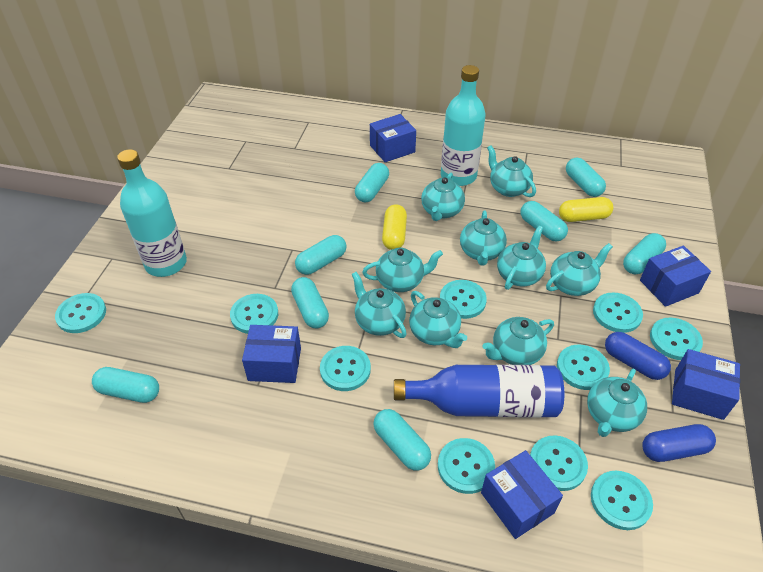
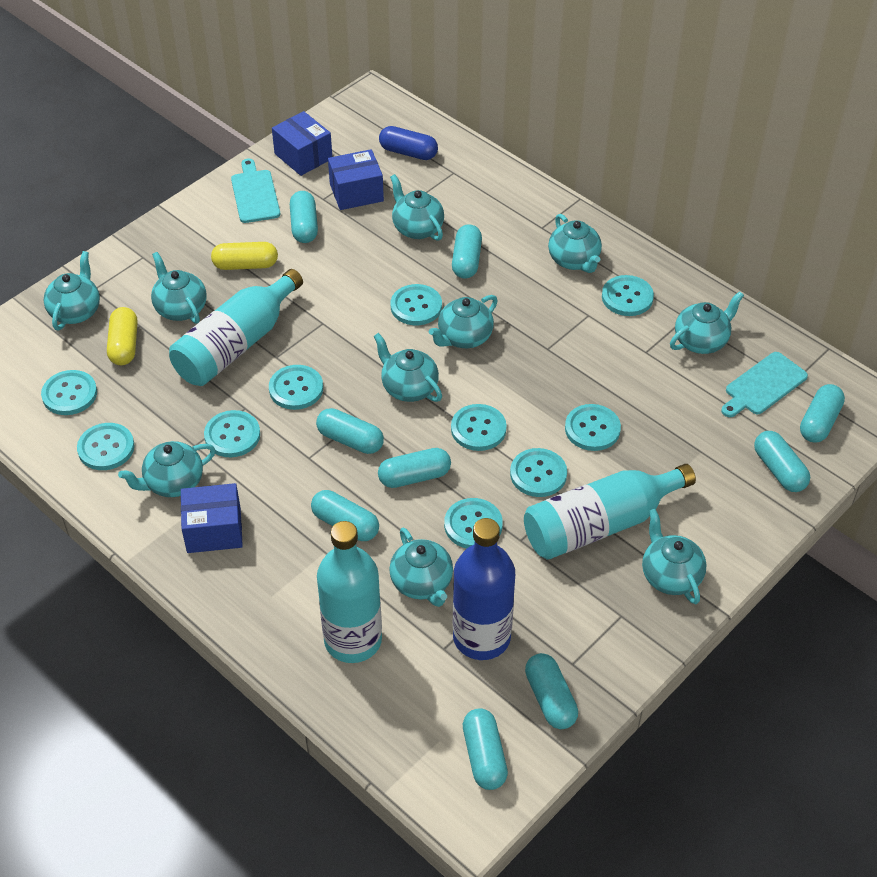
blue box: [242,325,301,383] [370,114,416,162] [481,450,563,539] [640,246,711,307] [672,349,740,420] = 5 -> [181,483,243,553] [272,111,332,176] [328,149,384,210] = 3
blue capsule: [605,332,671,380] [642,424,716,462] = 2 -> [379,126,438,160] = 1
turquoise bottle: [117,149,187,277] [441,65,486,186] = 2 -> [169,269,303,386] [317,521,382,663] [524,464,696,560] = 3
turquoise capsule: [92,367,159,403] [291,277,329,328] [295,235,347,275] [355,163,389,202] [373,409,431,471] [521,201,568,241] [566,157,606,197] [623,233,666,275] = 8 -> [290,191,318,243] [311,490,379,541] [316,408,384,454] [378,448,451,488] [452,224,482,278] [463,708,508,790] [525,653,578,729] [754,431,810,492] [800,384,845,443] = 9
turquoise cutting board: none = 0 -> [231,158,280,223] [721,352,808,417] = 2

